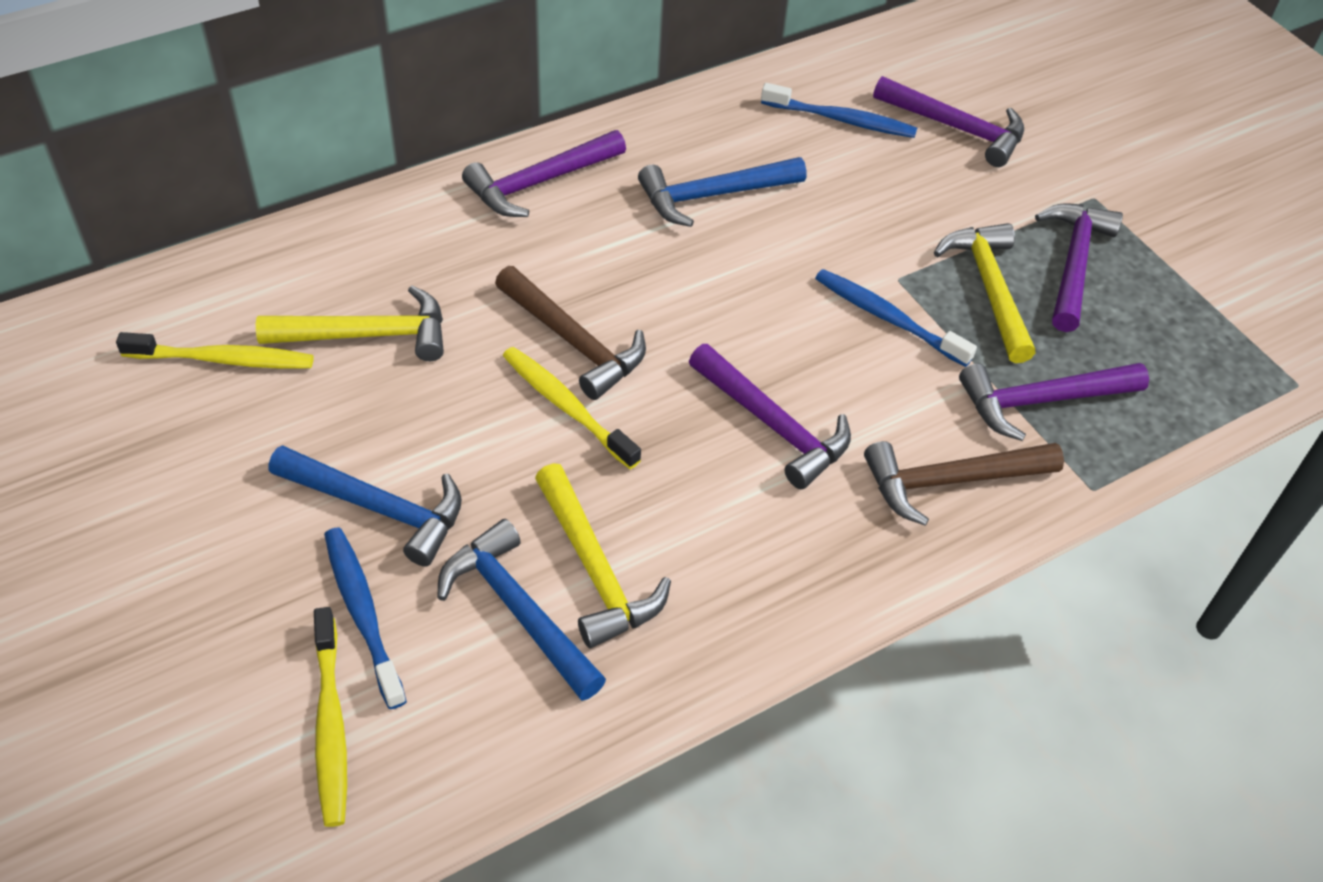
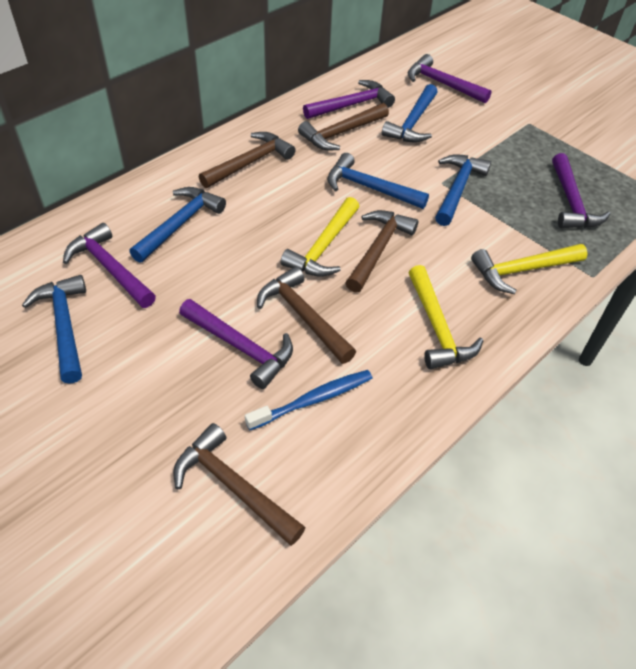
blue hammer: [269,445,462,567] [437,519,606,701] [638,157,806,227] = 3 -> [22,275,86,384] [129,187,226,263] [327,153,429,209] [382,84,437,143] [435,154,491,226] = 5
blue toothbrush: [324,528,407,709] [761,83,917,138] [815,269,977,367] = 3 -> [245,370,372,430] = 1
brown hammer: [495,266,646,400] [864,441,1064,526] = 2 -> [173,423,306,546] [199,132,295,188] [257,266,356,364] [298,103,389,150] [345,210,418,293] = 5
yellow toothbrush: [116,332,314,369] [314,607,347,827] [503,347,641,469] = 3 -> none = 0

